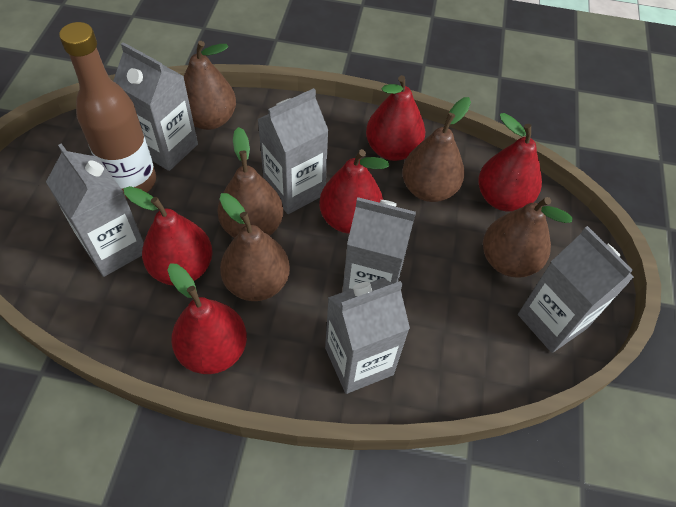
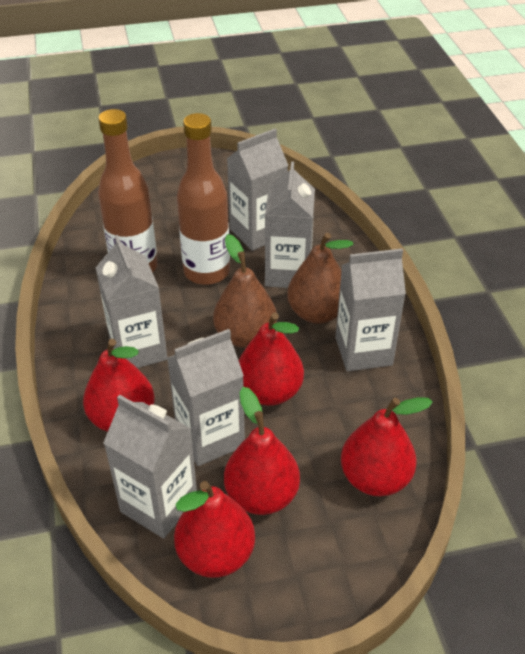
brown bottle: [59,22,156,199] = 1 -> [98,109,158,273] [177,113,230,285] = 2
brown pear: [184,41,236,130] [217,127,283,238] [219,193,290,301] [402,97,471,202] [483,197,573,278] = 5 -> [213,234,277,348] [287,233,353,324] = 2

